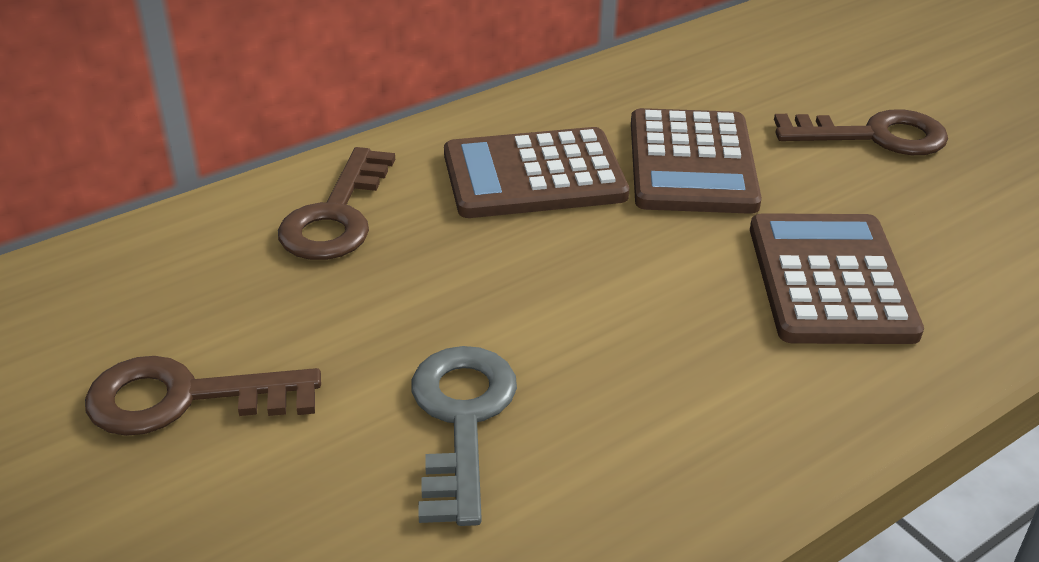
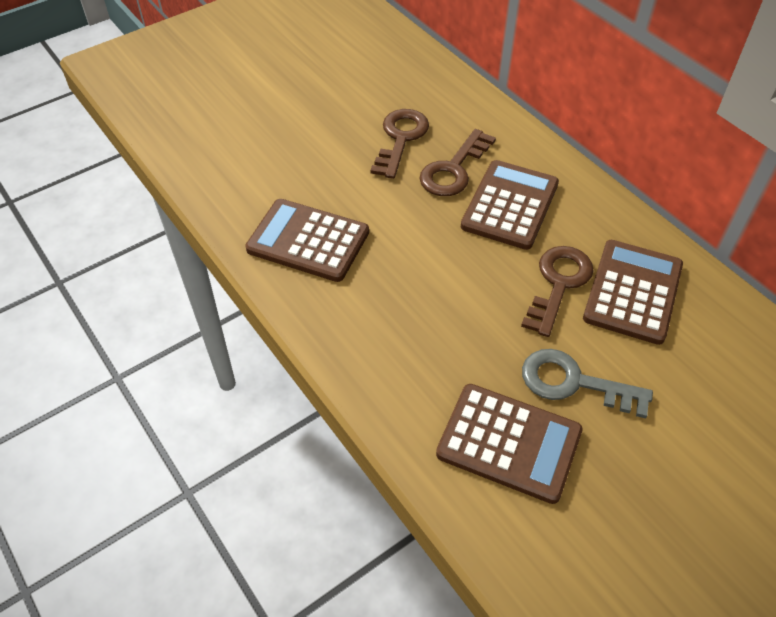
brown calculator: [444,127,629,218] [631,108,762,214] [750,213,924,344] = 3 -> [245,199,369,282] [436,384,583,504] [461,160,559,250] [583,240,683,345] = 4

